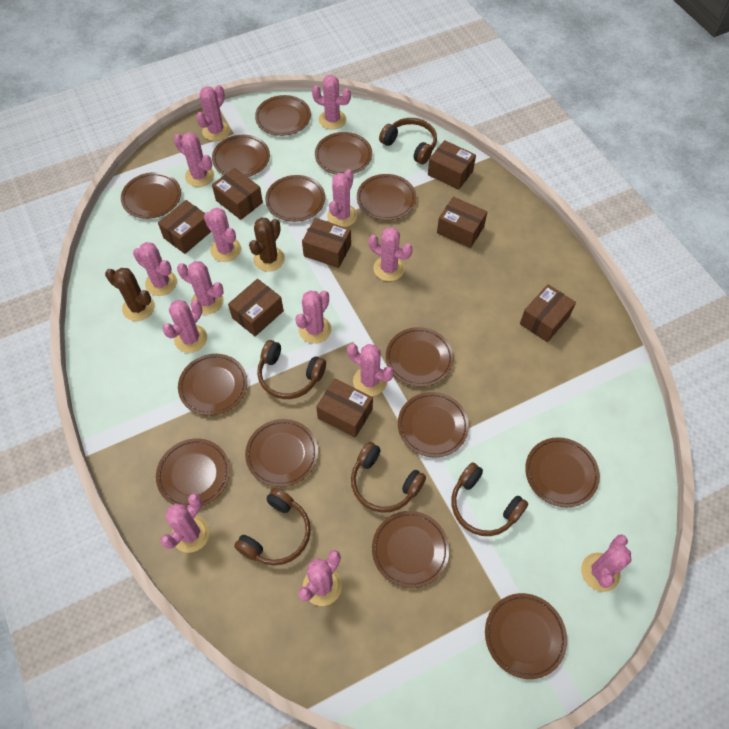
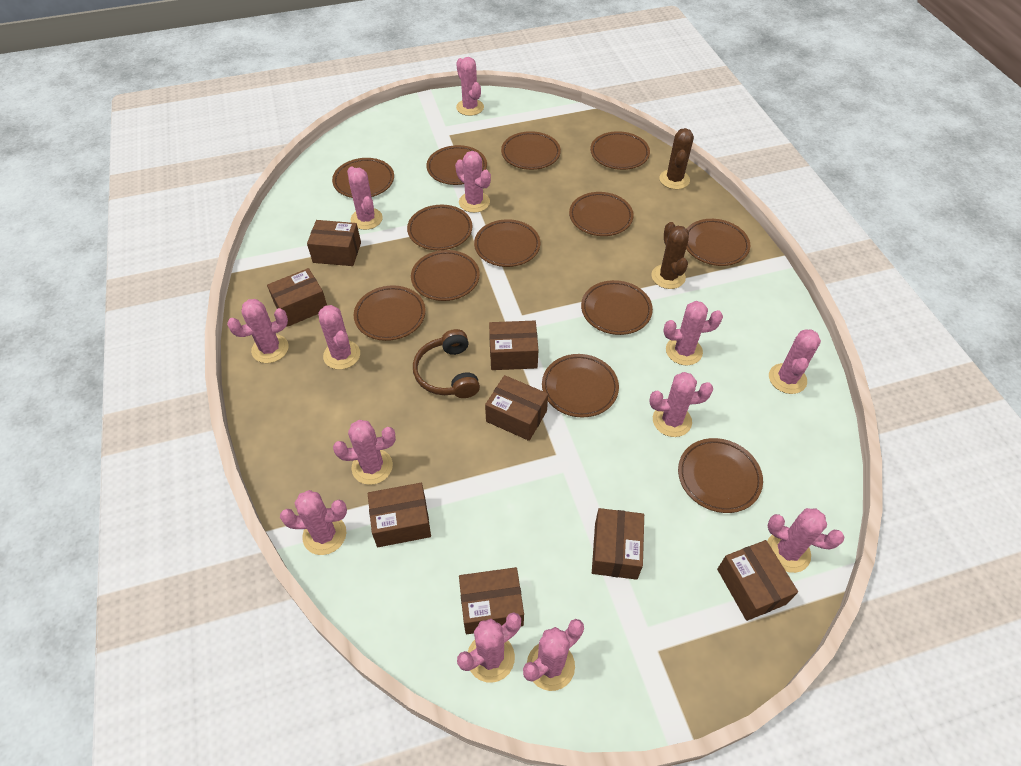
brown headphones: [234,488,311,566] [257,340,326,399] [351,442,426,513] [379,118,437,164] [451,462,528,536] = 5 -> [413,329,480,398] = 1
brown plate: [121,172,181,219] [156,439,230,508] [178,354,247,416] [212,135,270,177] [245,419,318,487] [255,95,311,136] [265,175,325,222] [315,132,372,175] [357,174,416,220] [372,511,449,588] [386,327,454,387] [398,392,469,458] [485,593,567,679] [525,437,600,507] = 14 -> [332,158,394,198] [354,285,426,341] [407,205,473,250] [411,250,480,301] [426,145,487,185] [474,219,540,267] [501,131,561,170] [542,354,619,417] [569,192,634,236] [581,280,653,335] [590,131,650,170] [678,438,763,513] [686,219,750,266] = 13
pink cactus: [133,242,177,296] [160,493,210,553] [162,300,207,353] [174,132,214,187] [177,261,224,315] [196,85,230,141] [204,208,241,262] [295,290,331,344] [298,550,342,606] [312,75,351,130] [327,169,357,227] [347,344,394,396] [369,227,413,281] [581,535,631,592] = 14 -> [227,299,289,363] [280,490,347,555] [318,305,360,370] [333,420,396,485] [347,166,383,230] [455,151,491,213] [456,57,484,116] [457,612,521,683] [523,619,584,691] [649,372,713,437] [663,301,723,365] [767,508,844,573] [769,329,821,394] = 13

